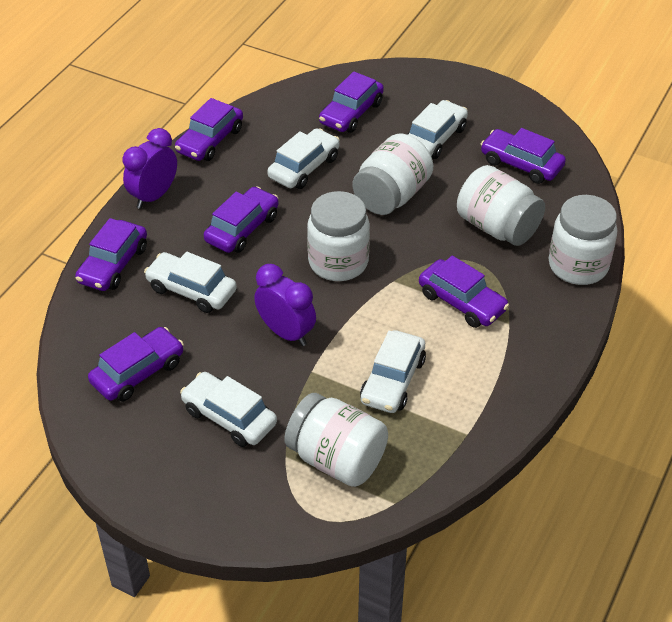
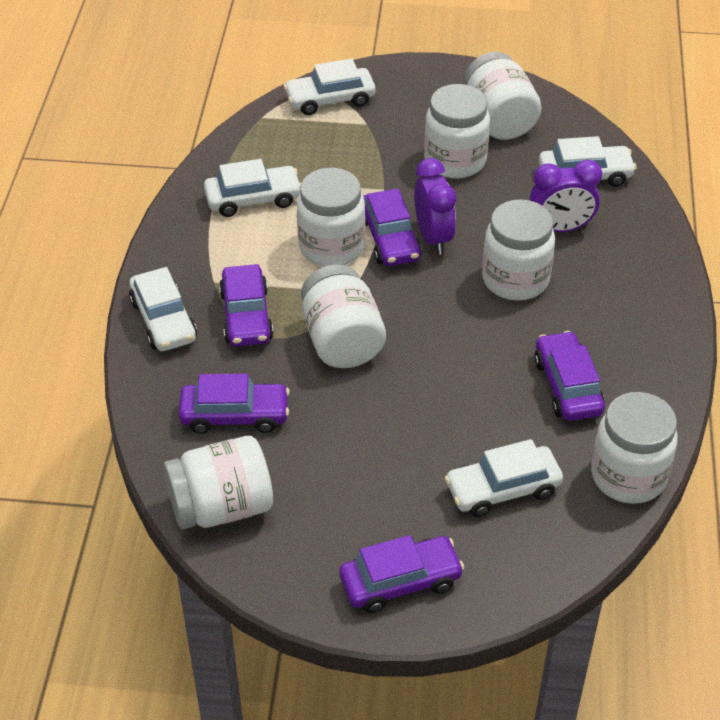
purple car: [75,218,147,291] [88,327,184,402] [175,98,243,161] [204,186,279,253] [319,71,384,133] [419,256,509,328] [480,128,566,184] = 7 -> [179,373,290,434] [219,264,273,347] [339,535,464,613] [363,189,422,266] [534,331,605,421] = 5
white jar: [284,393,388,487] [307,191,370,281] [352,134,433,215] [457,165,545,246] [549,195,617,285] = 5 -> [163,436,273,530] [297,168,366,266] [301,265,386,368] [424,84,490,178] [464,52,541,140] [482,199,555,301] [591,392,678,504] = 7

